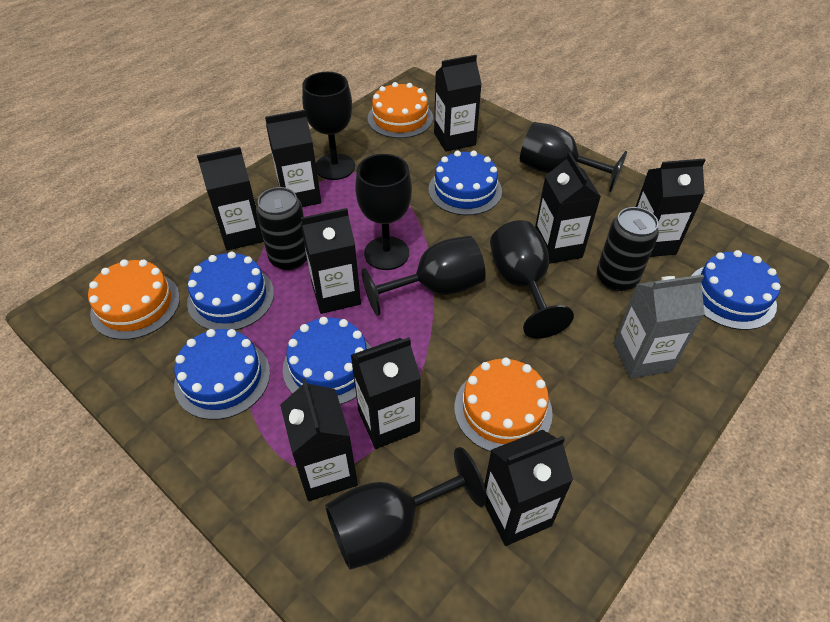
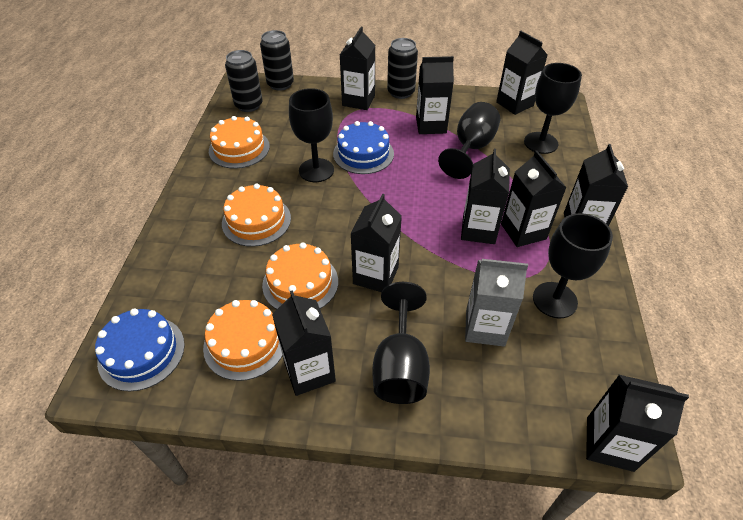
black can: [256,187,307,270] [597,207,659,291] = 2 -> [225,50,263,112] [260,30,294,91] [387,38,418,99] = 3
black goblet: [302,72,355,180] [325,447,487,570] [355,154,412,270] [362,235,486,316] [490,220,574,339] [520,122,627,192] = 6 -> [289,88,334,182] [372,282,430,404] [438,102,500,179] [524,63,582,154] [533,213,613,318] = 5
blue cake: [174,329,270,420] [187,252,274,330] [283,317,371,405] [428,151,502,215] [691,250,781,330] = 5 -> [95,308,185,391] [333,121,394,174] = 2
orange cake: [88,259,180,340] [368,82,433,138] [454,358,553,452] = 3 -> [203,300,283,381] [209,116,270,169] [222,184,291,247] [262,242,338,309] = 4

